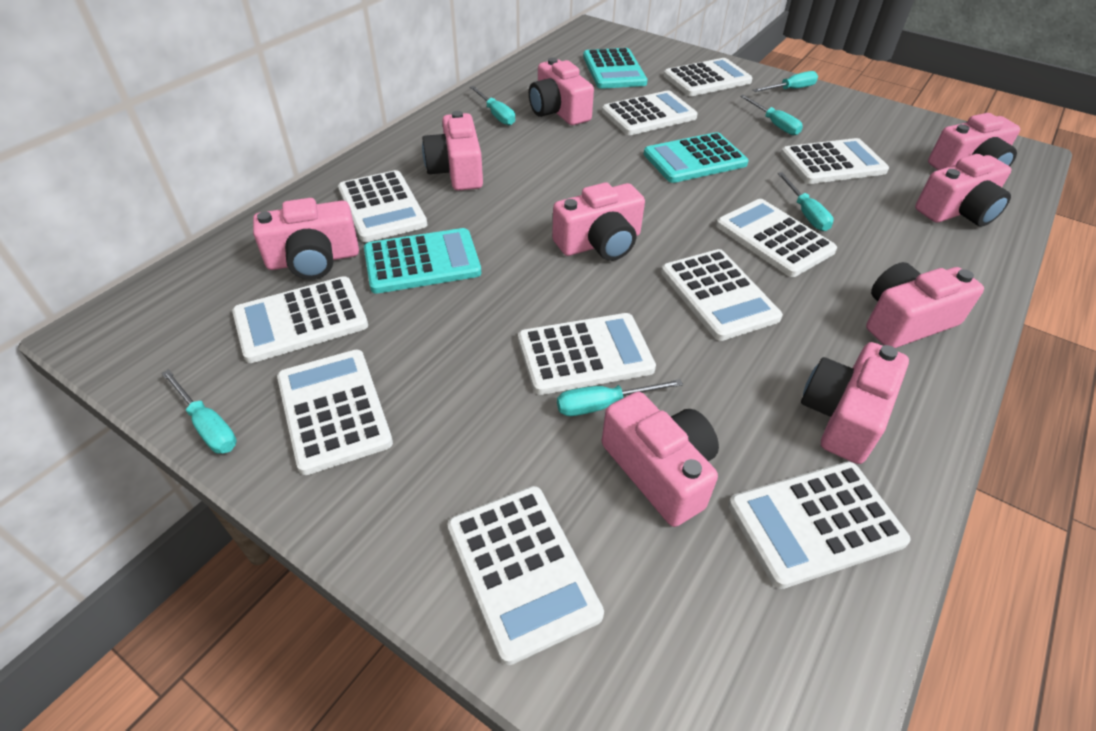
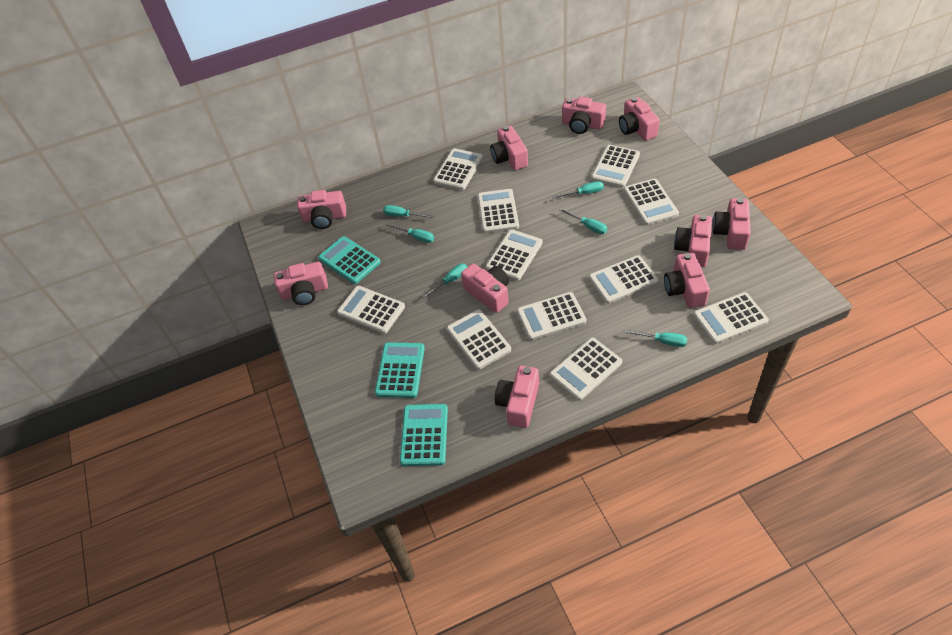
pink camera: [253,198,359,280] [422,111,483,191] [529,57,594,125] [552,182,645,261] [602,392,719,527] [801,342,909,464] [866,262,984,348] [915,154,1011,227] [928,113,1020,170] = 9 -> [274,262,328,305] [297,190,346,229] [461,264,509,313] [490,126,528,170] [495,366,539,428] [562,97,606,134] [619,97,660,141] [664,253,710,308] [674,215,712,267] [712,198,751,250] = 10

